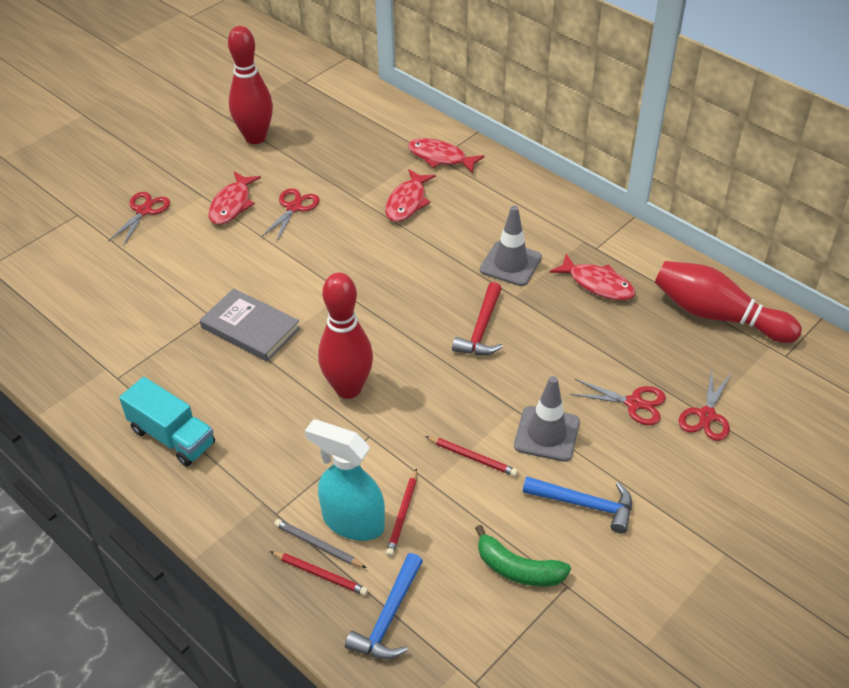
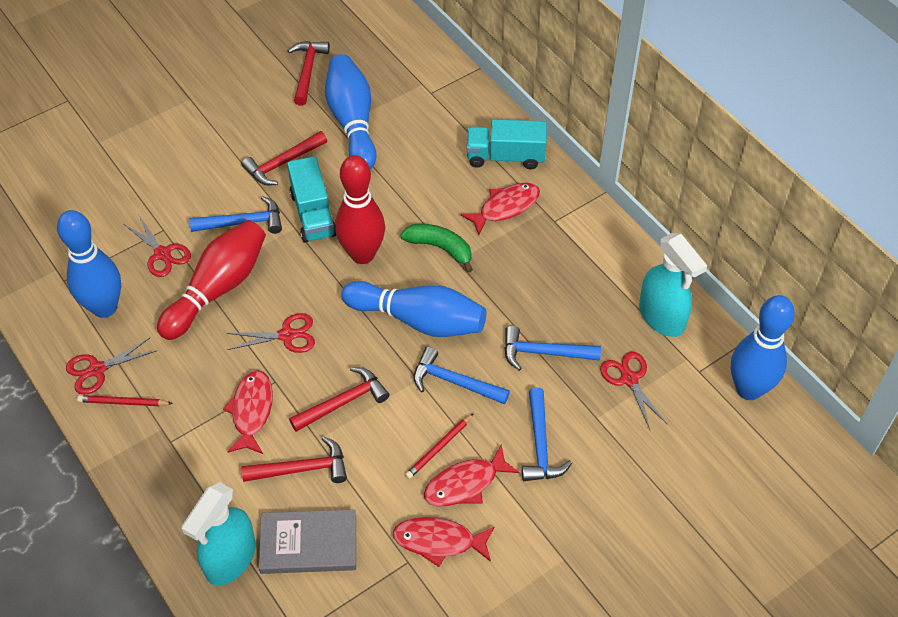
blue bowling pin: none = 0 -> [57,210,121,318] [325,54,377,169] [341,281,486,337] [731,295,795,400] = 4
blue hammer: [345,553,423,659] [523,477,632,534] = 2 -> [189,196,282,234] [414,347,510,405] [504,326,601,371] [522,387,572,481] = 4
grey pencil: [274,519,366,568] = 1 -> none = 0
grey traffic cone: [480,206,542,286] [514,376,580,462] = 2 -> none = 0
red bowling pin: [228,26,273,144] [318,273,373,399] [655,261,802,343] = 3 -> [157,220,266,340] [335,155,385,264] = 2
red hammer: [452,282,503,355] = 1 -> [241,436,347,483] [242,131,327,185] [288,41,330,106] [289,367,389,432] = 4
red pencil: [270,551,368,596] [386,468,417,557] [425,436,518,476] = 3 -> [77,395,173,406] [405,413,474,479] = 2
turquoise spray bottle: [305,419,385,541] = 1 -> [182,482,256,586] [639,233,707,337] = 2
turquoise truck: [119,377,215,467] = 1 -> [287,156,336,243] [467,119,547,169] = 2

